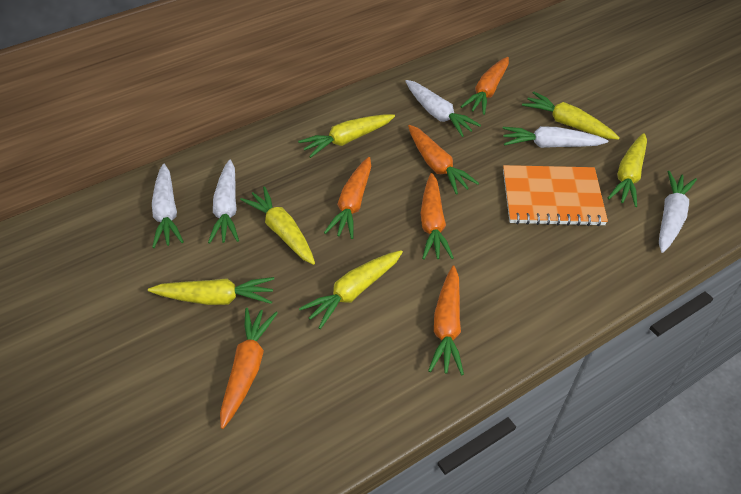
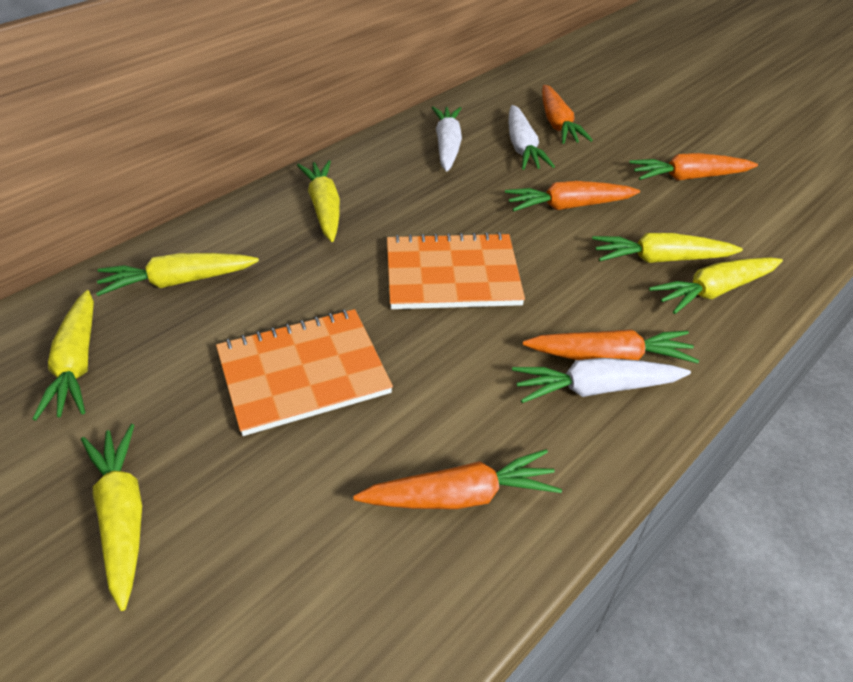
orange carrot: [220,308,278,429] [324,157,371,239] [408,125,479,195] [421,173,454,259] [428,266,464,375] [461,57,509,115] = 6 -> [353,449,562,509] [505,181,640,212] [523,329,699,363] [542,85,593,144] [629,153,758,181] = 5
orange notebook: [503,165,608,226] = 1 -> [216,309,393,436] [387,232,525,309] = 2
white carrot: [152,164,184,248] [208,160,239,244] [405,80,481,137] [502,126,609,148] [659,171,697,253] = 5 -> [432,106,462,172] [508,105,555,170] [512,358,691,403] = 3

